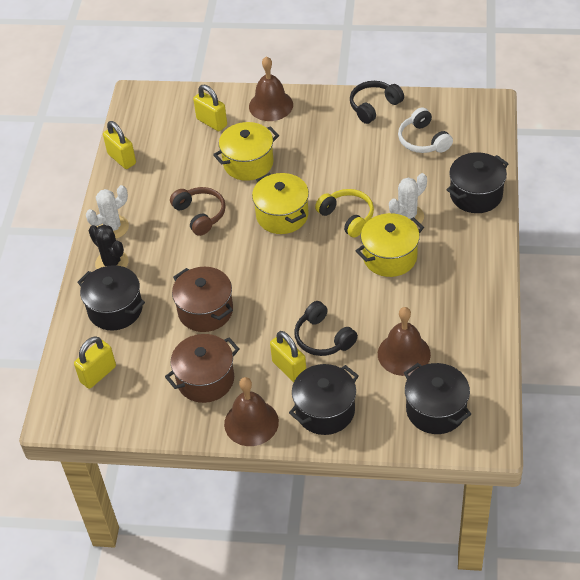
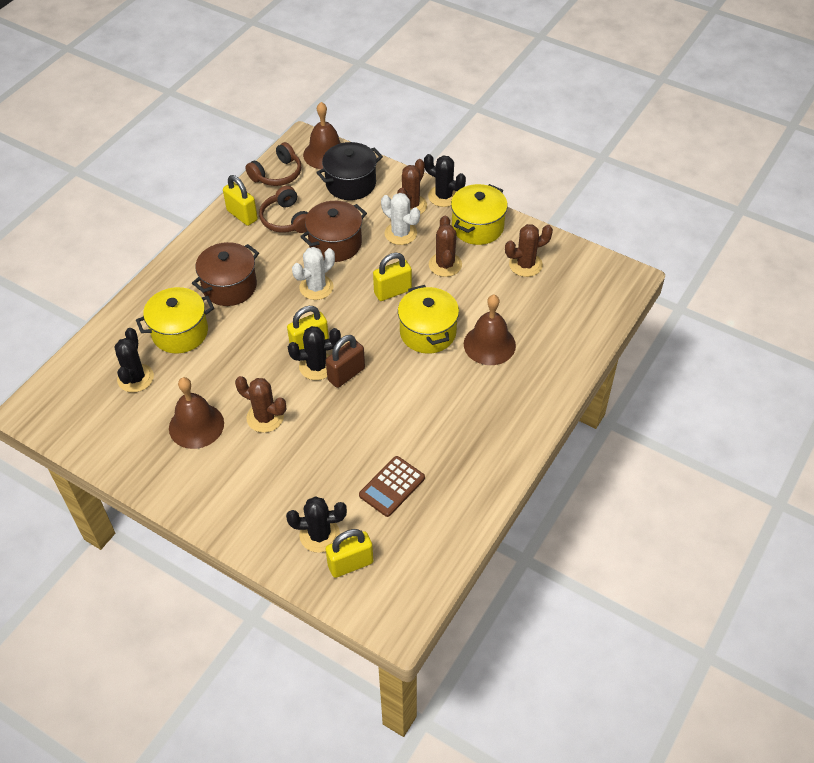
black cactus: [89,225,128,269] = 1 -> [114,328,154,393] [286,496,347,553] [288,326,341,380] [424,154,466,207] = 4
black headphones: [294,301,358,356] [350,81,404,124] = 2 -> none = 0
black pot: [77,265,145,331] [289,364,359,435] [404,363,471,434] [447,152,508,213] = 4 -> [316,142,383,200] = 1
brown cactus: none = 0 -> [235,376,286,433] [397,159,427,214] [429,216,462,277] [505,224,553,277] = 4
brown calculator: none = 0 -> [359,456,425,517] = 1
brown headphones: [170,187,226,236] = 1 -> [245,142,301,186] [259,186,308,233] = 2
brown padlock: none = 0 -> [326,335,365,388] = 1
white headphones: [398,107,453,153] = 1 -> none = 0
yellow headphones: [315,189,374,238] = 1 -> none = 0

